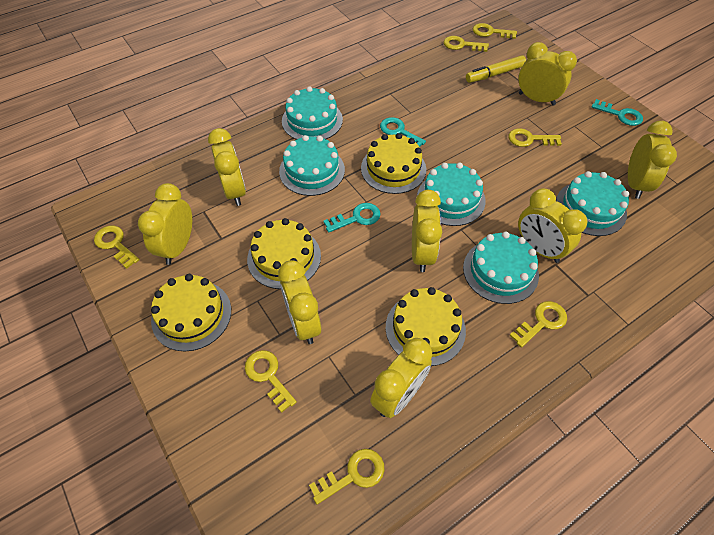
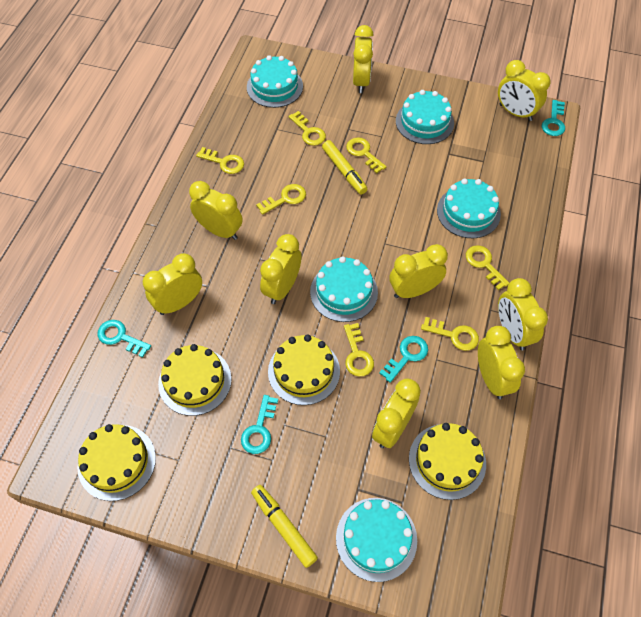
turquoise key: [323,203,380,233] [380,117,426,147] [591,99,643,126] = 3 -> [97,320,151,358] [241,395,278,454] [379,336,428,383] [542,100,565,136] = 4
yellow clock: [138,183,192,265] [208,128,246,206] [278,260,321,344] [370,338,433,418] [412,190,442,272] [518,42,577,105] [518,188,587,263] [628,121,677,199] = 8 -> [143,253,202,315] [189,181,243,240] [260,234,302,304] [353,25,374,93] [372,378,421,448] [390,244,448,298] [478,326,525,399] [498,60,551,121] [498,278,548,351] = 9
yellow marker: [466,55,526,83] = 1 -> [251,485,318,568] [322,140,367,194] = 2

